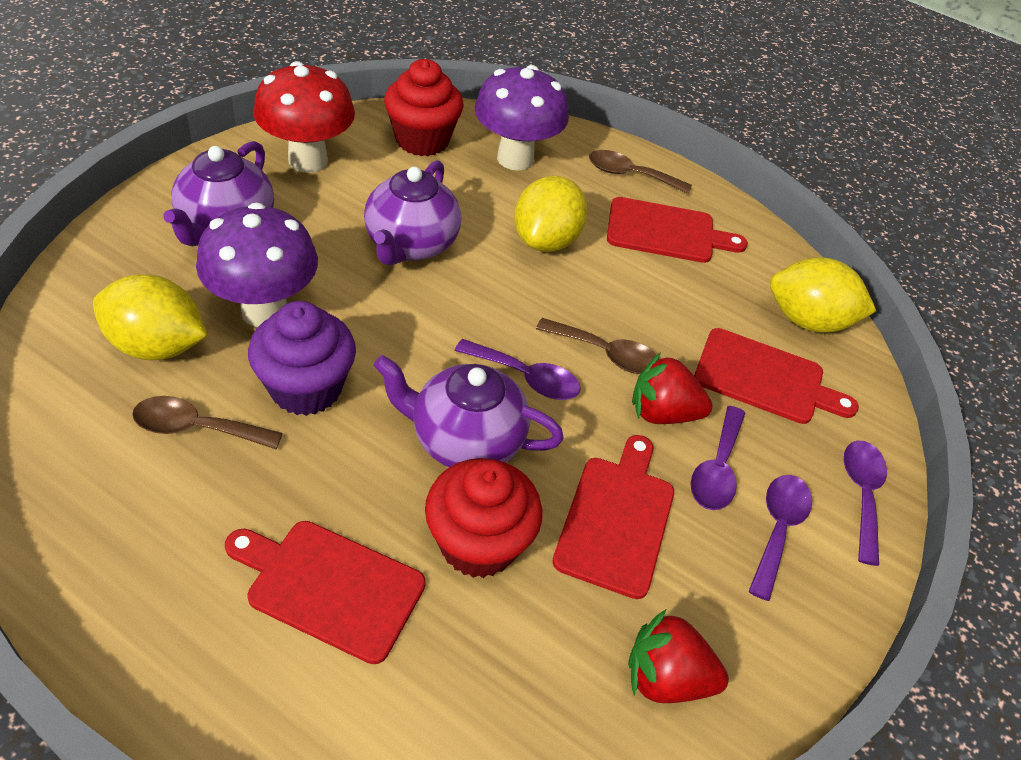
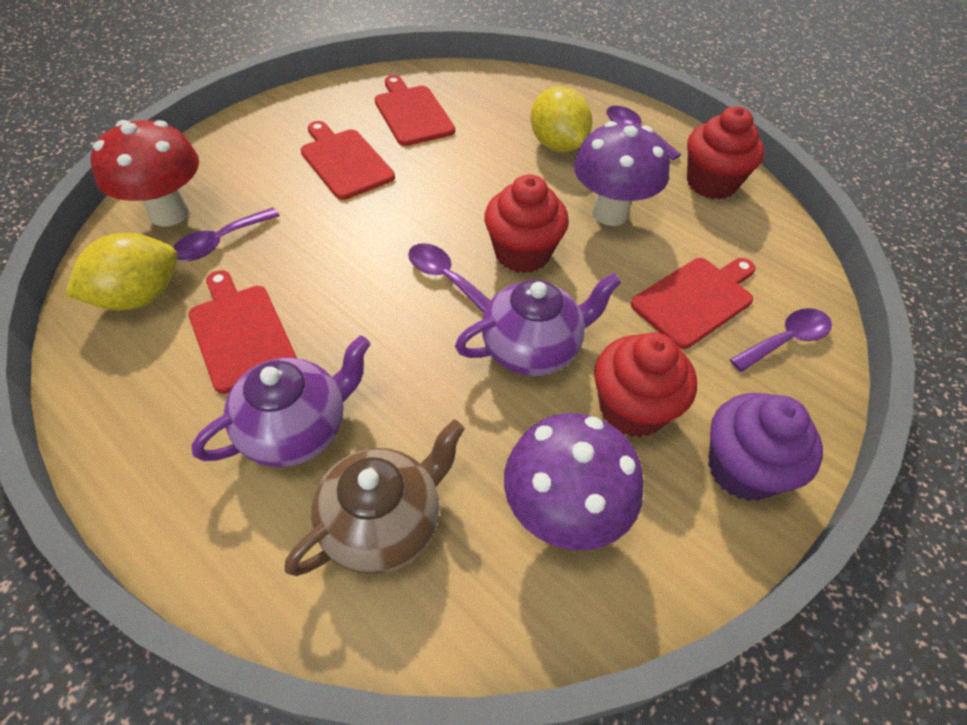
brown spoon: [132,396,283,449] [536,318,656,374] [589,150,692,194] = 3 -> none = 0
brown teapot: none = 0 -> [284,420,465,576] = 1
purple teapot: [163,141,274,246] [364,160,461,266] [374,355,564,467] = 3 -> [191,335,371,467] [455,273,622,376] = 2
red cupcake: [384,59,463,156] [425,458,542,578] = 2 -> [484,174,569,273] [594,333,697,437] [687,106,765,199] = 3
red strawberry: [628,609,729,703] [632,353,713,424] = 2 -> none = 0
yellow lemon: [93,274,207,360] [514,176,588,252] [770,258,876,333] = 3 -> [65,233,178,310] [530,86,592,152] = 2

